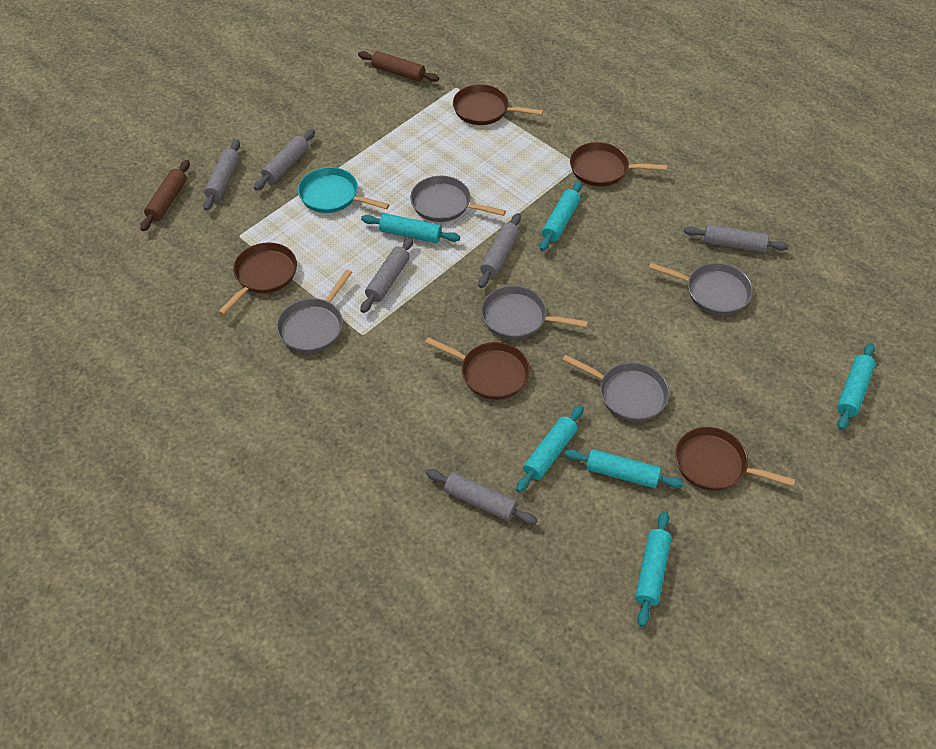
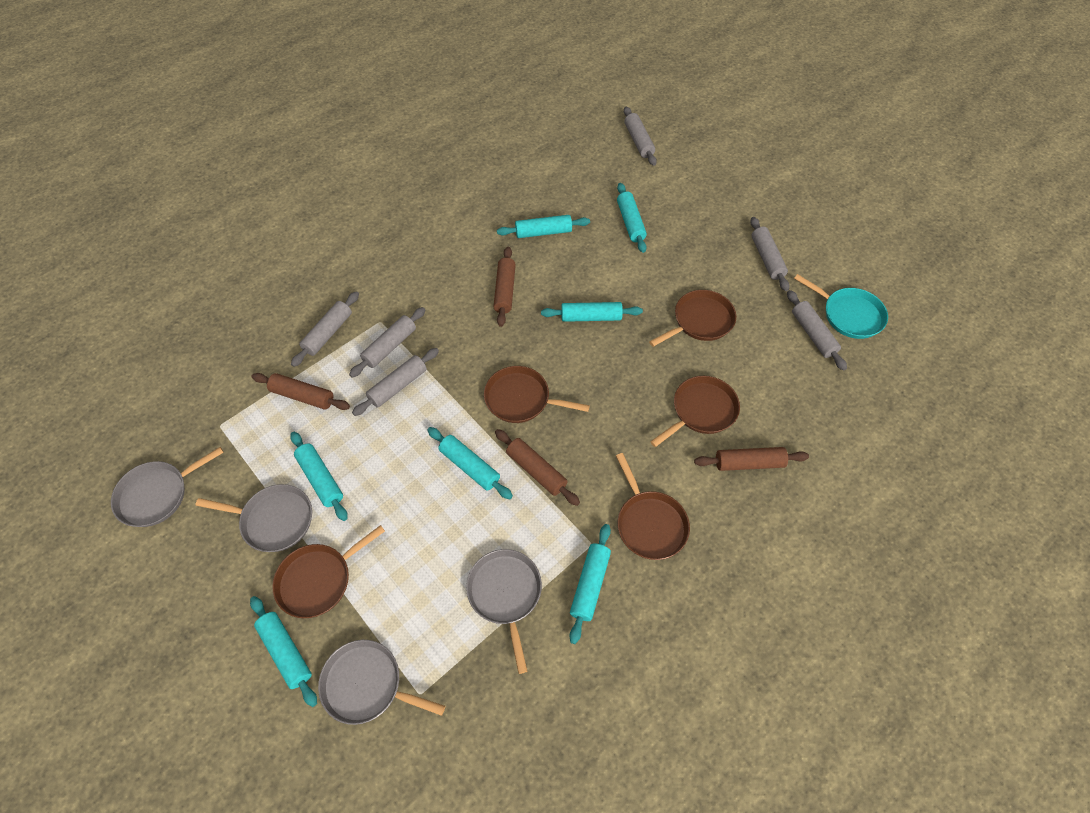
brown rolling pin: [140,160,190,231] [358,51,439,82] = 2 -> [252,373,350,410] [493,247,516,327] [495,429,580,506] [694,447,809,471] = 4
grey pan: [277,269,352,353] [410,176,506,222] [481,286,588,339] [563,355,669,421] [649,263,753,315] = 5 -> [111,447,224,527] [195,484,312,552] [318,640,445,725] [466,549,542,674] = 4
turquoise rolling pin: [361,213,460,243] [516,405,584,493] [540,181,582,251] [564,449,684,488] [635,511,672,627] [837,343,875,430] = 6 -> [250,596,317,707] [290,432,348,521] [427,427,513,499] [497,215,590,238] [541,302,643,322] [569,524,611,644] [617,183,647,253] = 7

